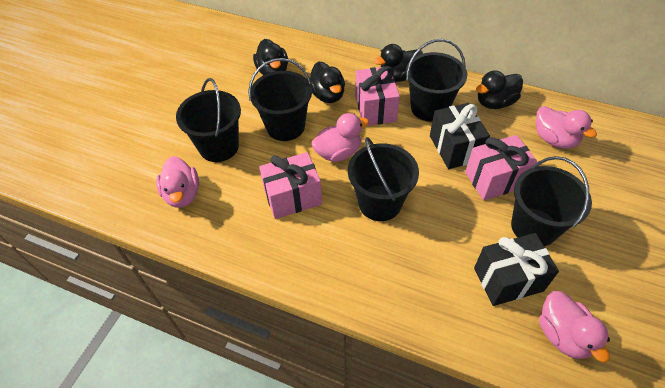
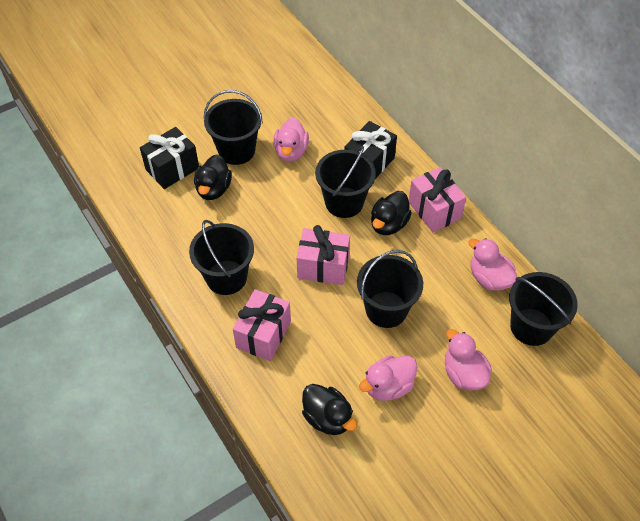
black duck: [253,39,288,75] [310,61,345,103] [374,44,423,82] [476,70,523,109] = 4 -> [194,154,232,200] [302,384,357,435] [371,191,412,235] = 3

